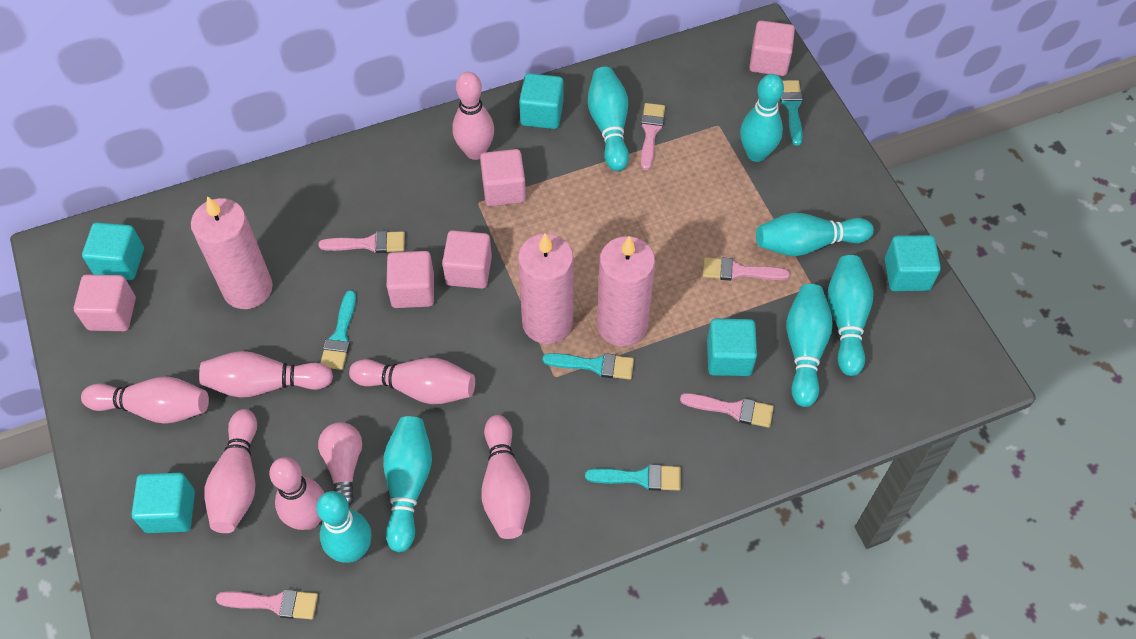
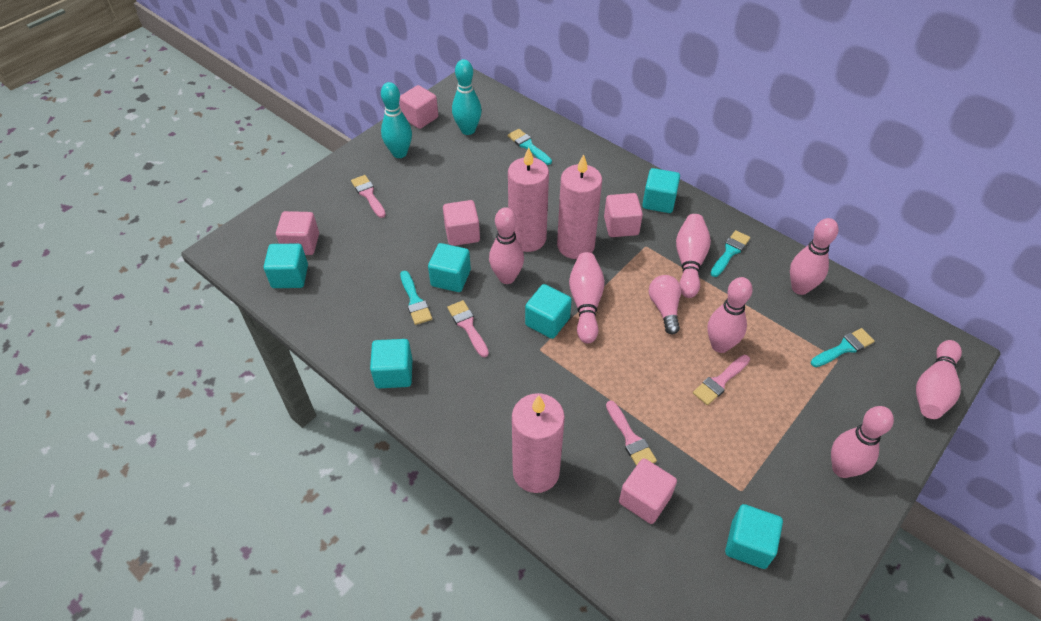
pink brush: [216,589,318,619] [318,231,405,253] [641,103,665,170] [680,393,774,428] [702,257,790,281] = 5 -> [351,175,386,218] [447,300,489,357] [606,400,657,466] [693,355,750,405] = 4
turquoise bowling pin: [316,491,371,563] [383,416,432,552] [588,67,629,171] [740,74,784,162] [756,213,874,256] [786,284,833,407] [828,255,873,376] = 7 -> [381,82,412,158] [452,59,482,135] = 2
turquoise cube: [82,222,144,280] [132,473,195,533] [519,73,563,129] [707,319,757,376] [885,235,941,291] = 5 -> [264,244,308,288] [370,339,412,388] [428,243,471,292] [525,284,572,339] [642,168,680,213] [725,504,783,569] = 6

